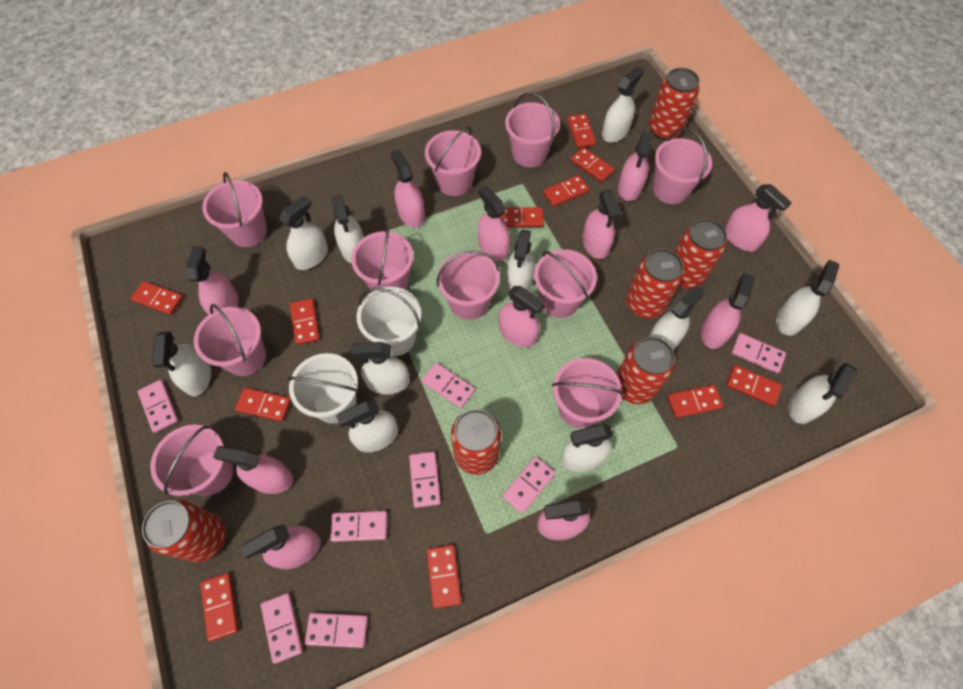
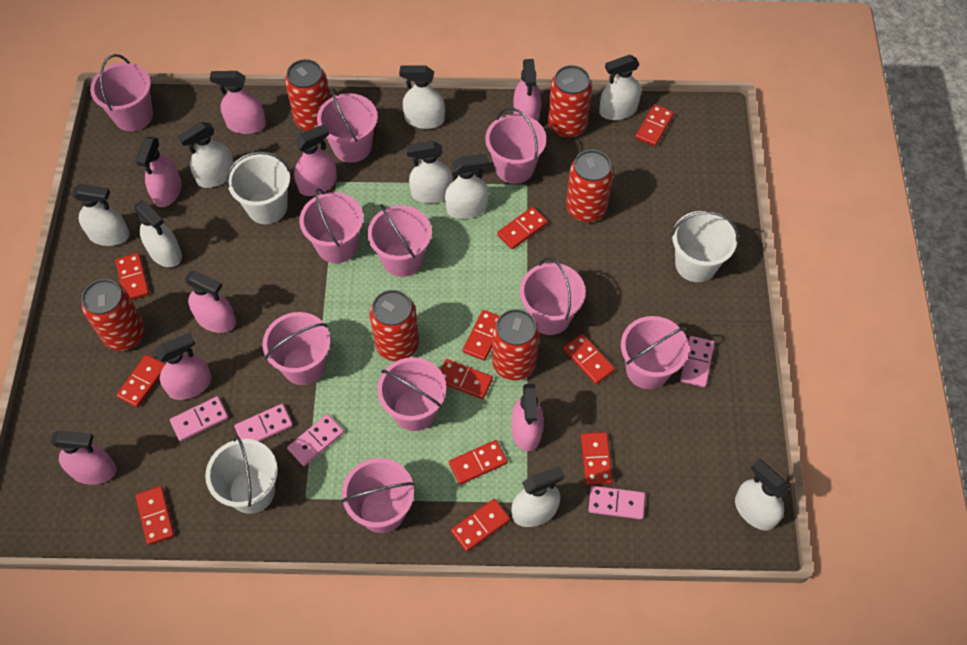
pink domino: [137,380,179,433] [261,593,303,664] [305,613,368,648] [330,511,387,542] [409,452,441,508] [422,363,475,408] [502,457,555,514] [731,333,786,373] = 8 -> [170,396,228,441] [234,404,293,442] [287,414,344,466] [588,486,645,519] [680,336,715,387] = 5
pink spray bottle: [185,246,239,315] [213,446,293,494] [241,525,321,569] [391,150,425,227] [478,185,510,261] [499,286,545,347] [537,499,590,540] [582,190,621,259] [618,131,653,201] [701,273,754,349] [725,184,792,252] = 11 -> [51,430,117,484] [136,137,182,207] [155,333,212,400] [185,270,236,333] [210,71,266,134] [294,124,337,196] [511,384,544,451] [513,59,541,122] = 8
white bucket: [287,353,358,424] [357,287,422,356] = 2 -> [205,436,278,514] [226,151,290,224] [671,211,739,282] = 3
white spray bottle: [152,331,211,396] [279,195,328,270] [332,195,364,263] [336,400,398,452] [351,342,410,394] [506,230,535,292] [561,424,613,472] [602,66,644,142] [649,285,705,350] [776,260,839,336] [788,363,857,424] = 11 -> [72,184,130,246] [134,200,182,267] [178,122,234,188] [399,66,445,129] [406,141,453,203] [445,154,489,219] [511,466,564,527] [599,55,641,120] [735,459,789,530] = 9

